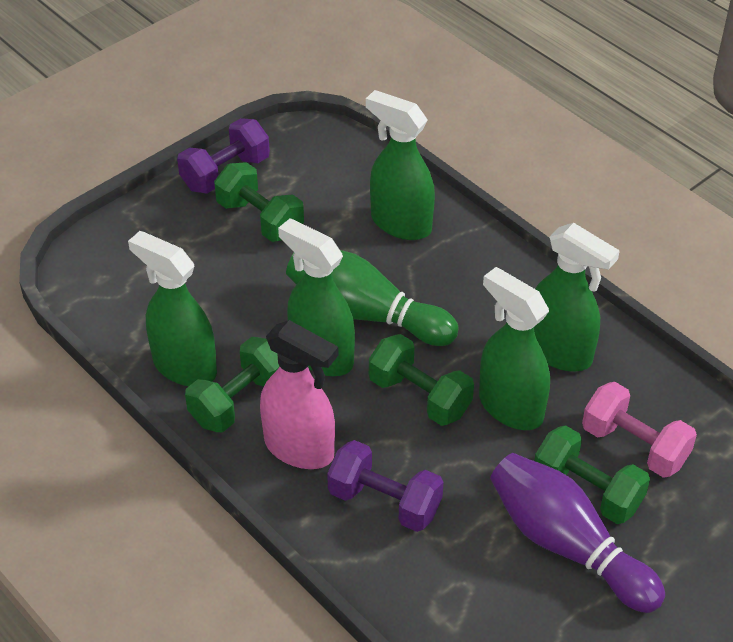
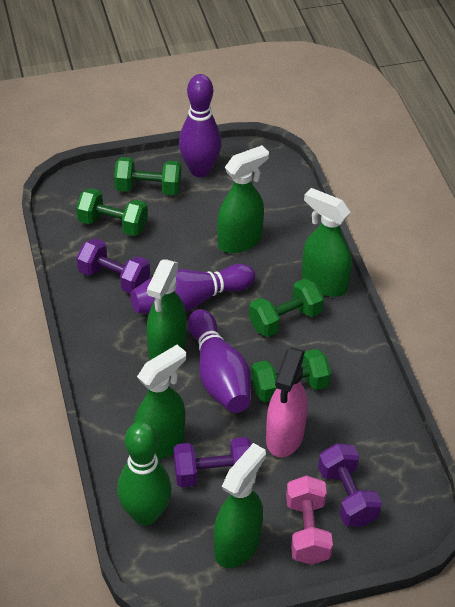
purple bowling pin: [490,453,665,613] = 1 -> [130,264,255,314] [179,74,222,177] [188,309,251,413] = 3
purple dumbbell: [177,118,270,194] [327,440,444,532] = 2 -> [77,238,150,294] [174,437,252,487] [318,443,382,527] = 3

